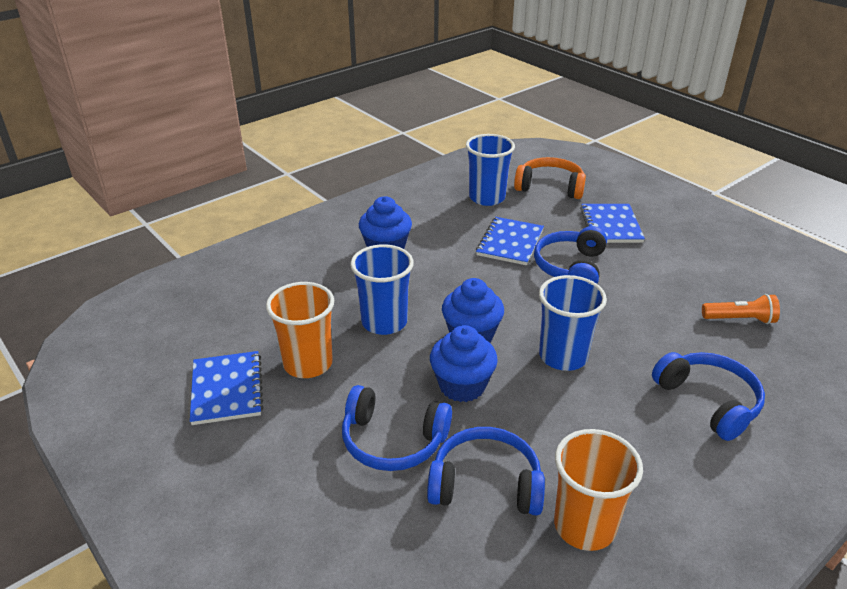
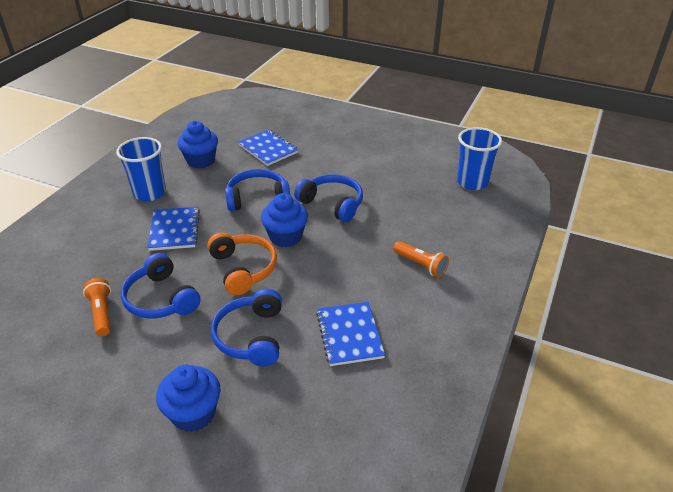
blue cup: [350,244,414,335] [466,134,515,206] [539,275,607,371] = 3 -> [116,137,166,201] [457,127,502,190] = 2
orange cup: [266,282,334,378] [554,429,643,551] = 2 -> none = 0
orange flashlight: [702,294,780,324] = 1 -> [83,278,111,336] [393,241,449,277] = 2

